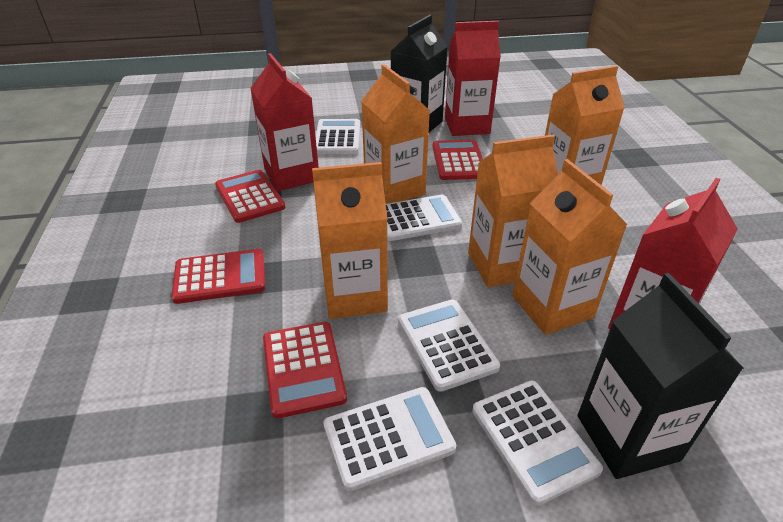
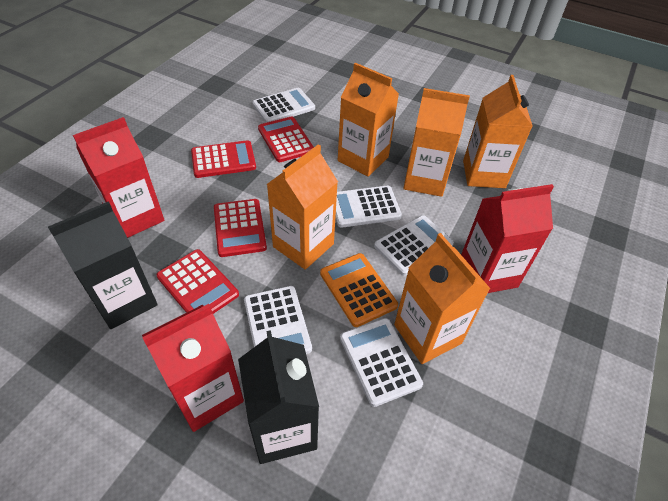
orange calculator: none = 0 -> [320,253,398,327] = 1

